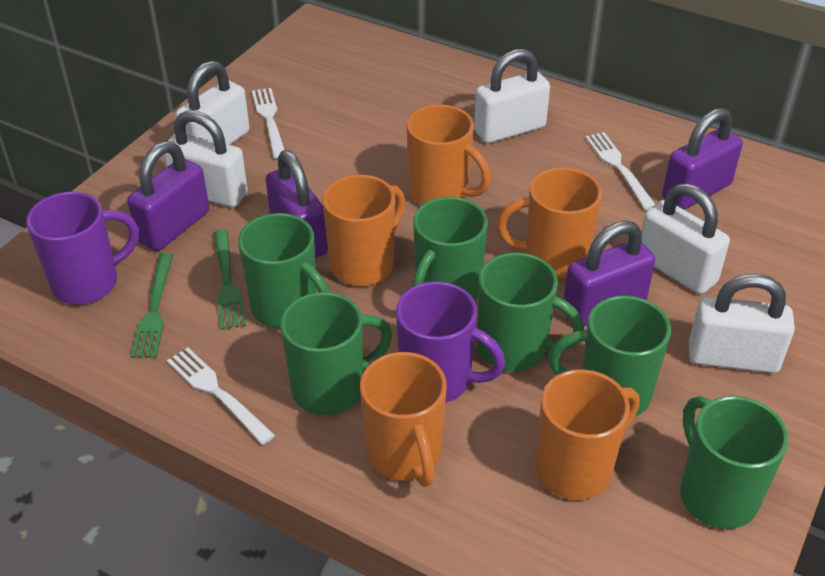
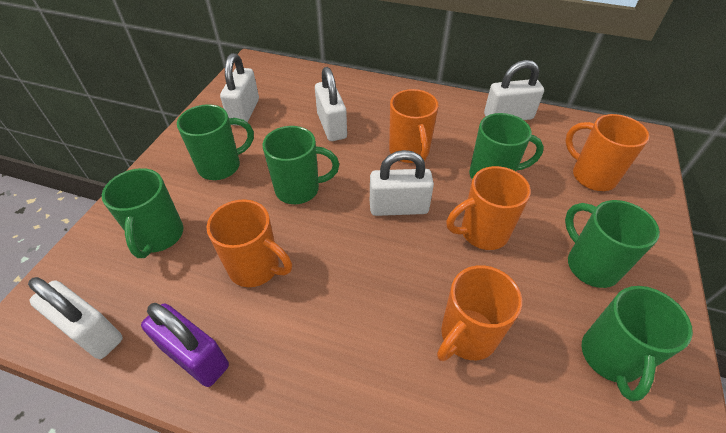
green fork: [131,253,173,358] [214,230,246,330] = 2 -> none = 0
purple mug: [26,192,139,305] [396,281,505,402] = 2 -> none = 0
purple padlock: [127,141,209,251] [266,150,328,258] [564,221,655,326] [662,108,743,210] = 4 -> [141,303,229,387] = 1
white fork: [167,348,275,445] [252,88,284,159] [585,132,655,210] = 3 -> none = 0

